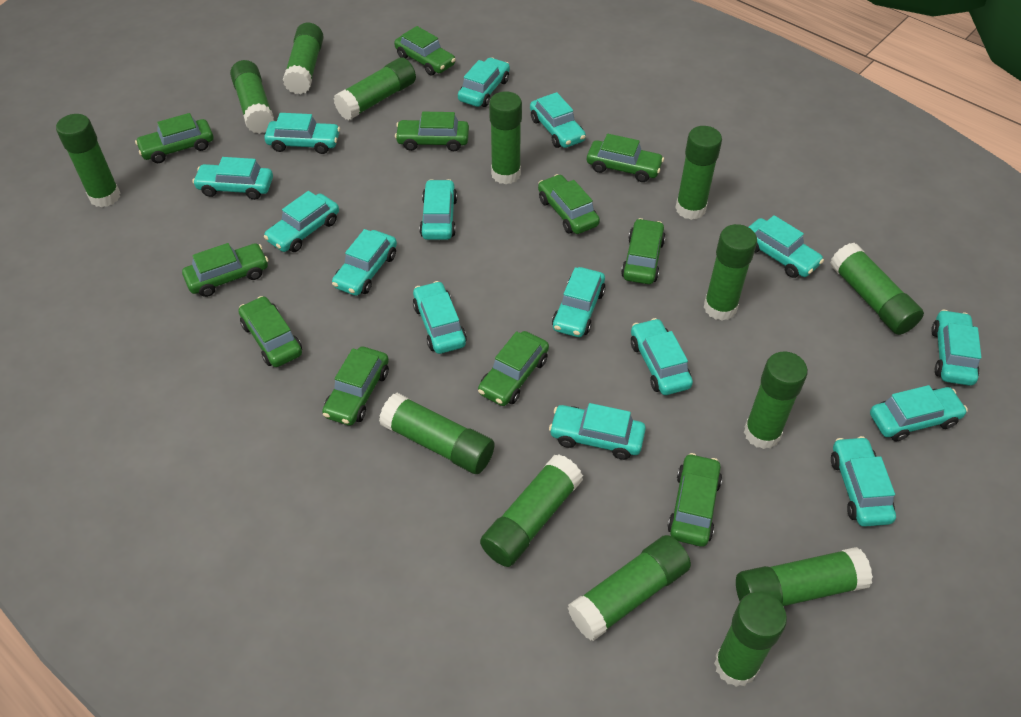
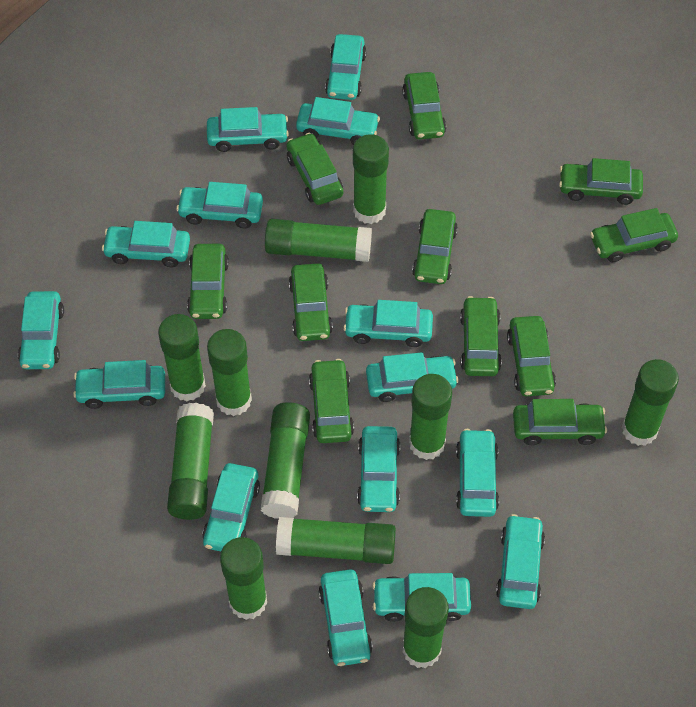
green glue stick: [56,114,120,207] [230,60,274,134] [283,23,324,94] [333,57,416,120] [379,393,495,474] [480,454,583,567] [489,91,522,185] [568,535,691,641] [675,126,722,220] [704,224,757,321] [714,592,787,687] [736,547,873,606] [744,352,808,449] [830,243,924,335] = 14 -> [158,314,206,401] [167,403,214,520] [207,329,252,416] [220,537,267,620] [261,402,310,519] [265,219,372,262] [276,517,396,564] [353,134,389,224] [402,587,449,668] [409,374,452,460] [622,359,679,446] = 11

